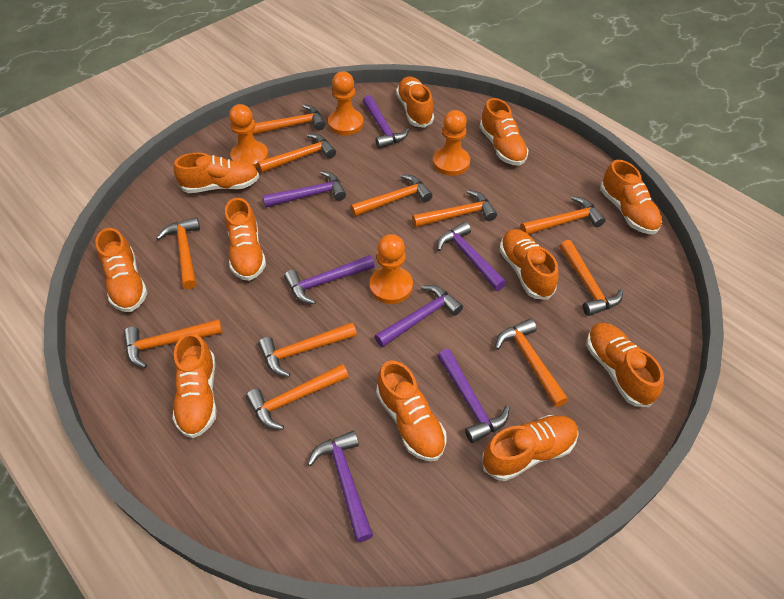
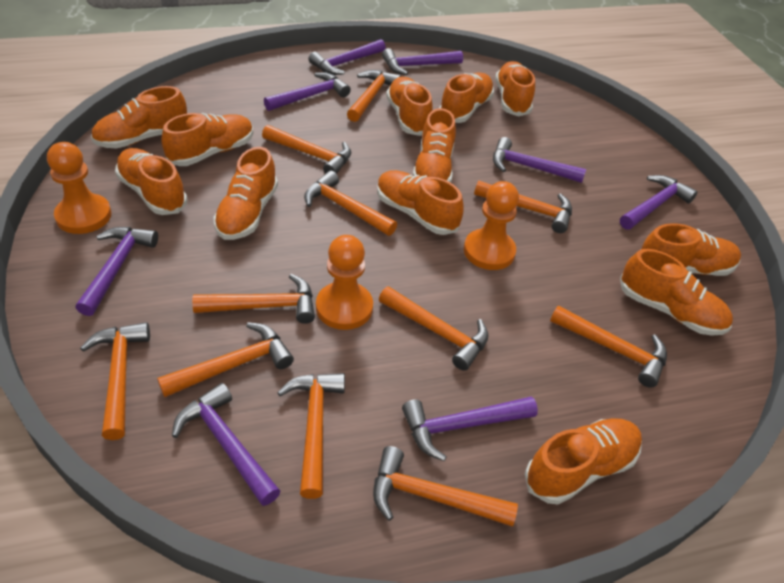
orange pawn: [229,104,269,168] [328,72,364,135] [369,234,413,304] [433,110,470,176] = 4 -> [47,142,111,234] [316,235,373,330] [464,181,519,270] = 3
orange shoe: [95,228,148,312] [173,333,217,438] [174,153,259,193] [225,198,266,281] [376,360,446,461] [396,76,434,128] [480,98,529,166] [482,415,579,481] [499,229,559,300] [587,323,664,407] [600,160,662,234] = 11 -> [91,86,187,148] [115,148,187,215] [161,113,253,166] [214,147,278,240] [377,170,463,235] [386,77,433,136] [413,108,456,183] [439,72,494,123] [495,61,535,116] [525,418,642,504] [620,249,733,336] [642,223,741,276] = 12
purple hammer: [263,171,346,208] [284,255,375,304] [307,430,373,542] [363,95,409,149] [375,285,463,348] [437,222,506,291] [437,349,510,443] = 7 -> [76,227,158,316] [172,383,280,506] [264,72,351,111] [308,39,386,75] [382,48,463,75] [402,397,538,461] [493,137,586,183] [620,175,698,230] = 8

